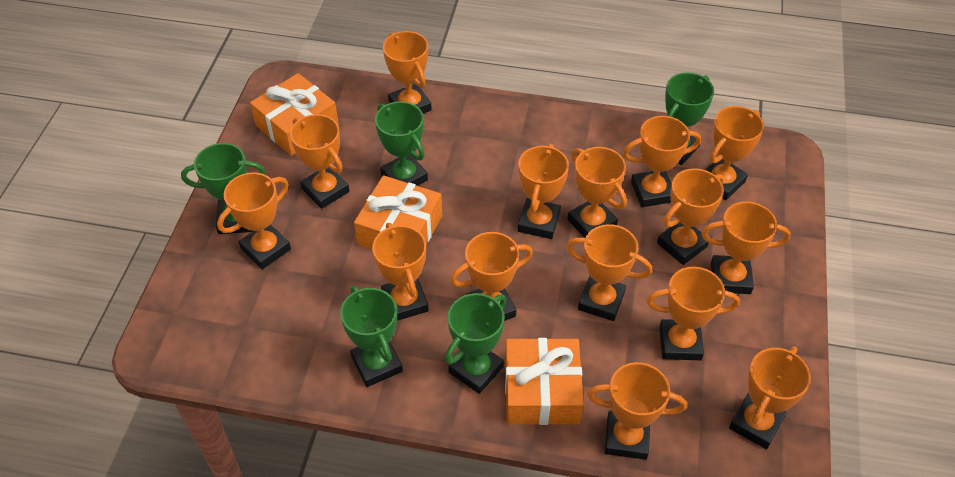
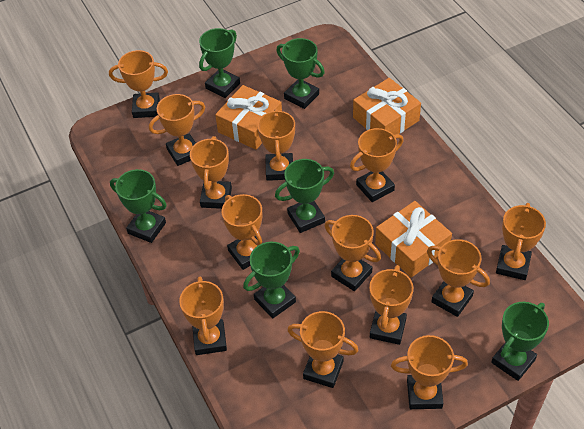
green trophy: [181,143,266,234] [340,286,403,387] [375,101,428,186] [445,293,506,394] [665,72,714,165] = 5 -> [110,169,167,243] [199,28,240,98] [243,242,300,319] [275,159,334,233] [276,38,325,109] [491,302,549,381] = 6
orange trophy: [217,172,291,269] [290,114,349,209] [372,223,429,321] [383,31,432,114] [450,232,533,321] [518,144,569,239] [566,224,652,321] [567,147,627,238] [587,362,687,460] [623,116,701,207] [647,267,740,360] [657,168,724,265] [701,201,791,294] [705,106,764,200] [729,346,811,449] = 15 -> [109,50,168,118] [149,94,205,166] [179,276,227,355] [190,136,232,209] [221,194,262,270] [257,109,295,181] [287,311,359,388] [325,215,381,291] [350,128,403,202] [369,265,413,345] [391,335,468,409] [427,239,490,317] [496,203,546,280] = 13

